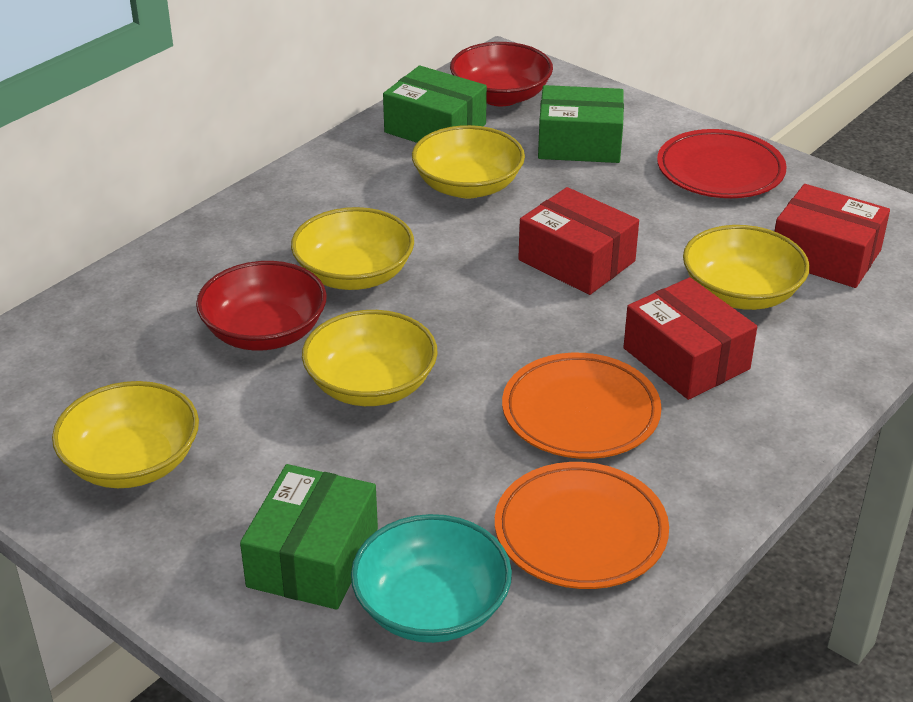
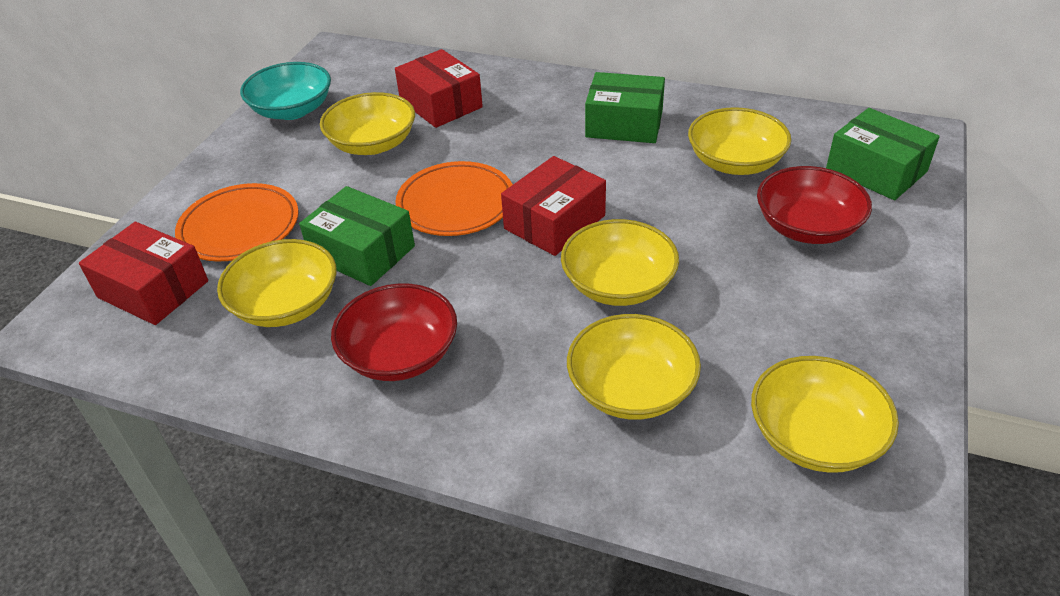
red plate: [657,129,787,198] = 1 -> none = 0
yellow bowl: [52,381,199,488] [291,207,414,290] [302,310,438,406] [412,125,525,198] [683,225,810,310] = 5 -> [217,239,337,327] [320,92,415,155] [561,219,679,306] [567,314,701,420] [688,107,791,175] [751,356,899,473] = 6

